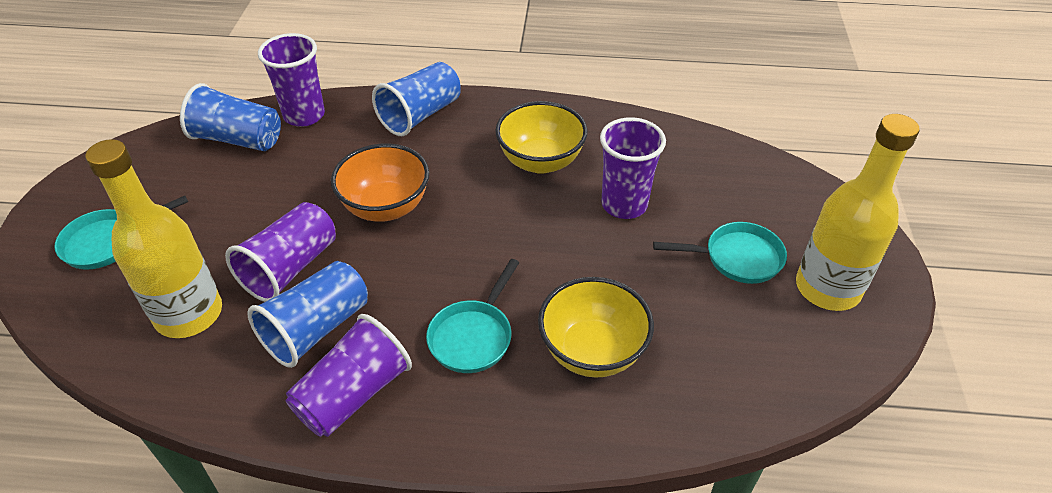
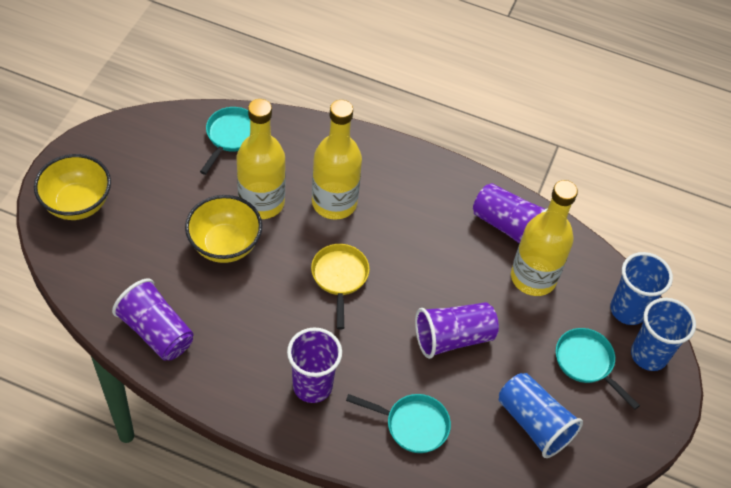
orange bowl: [331,143,429,222] = 1 -> none = 0
yellow bottle: [85,139,222,338] [796,114,920,311] = 2 -> [237,99,285,219] [312,100,362,220] [511,180,578,296] = 3
yellow pan: none = 0 -> [311,244,369,329] = 1

